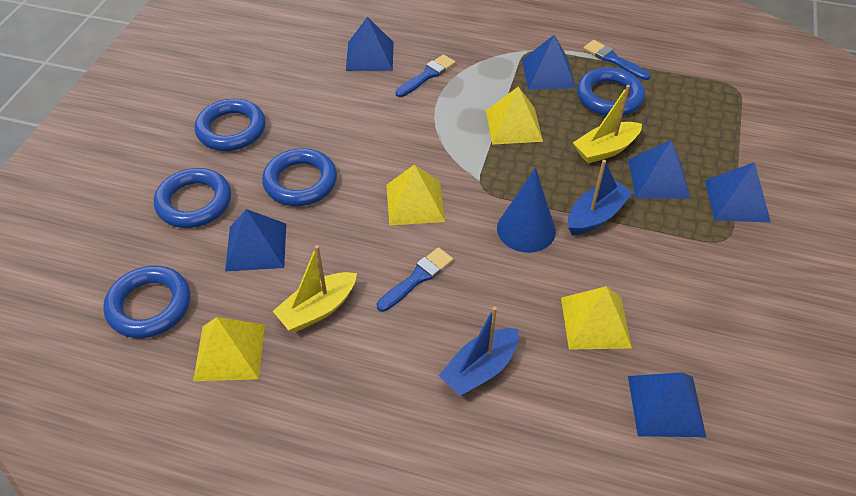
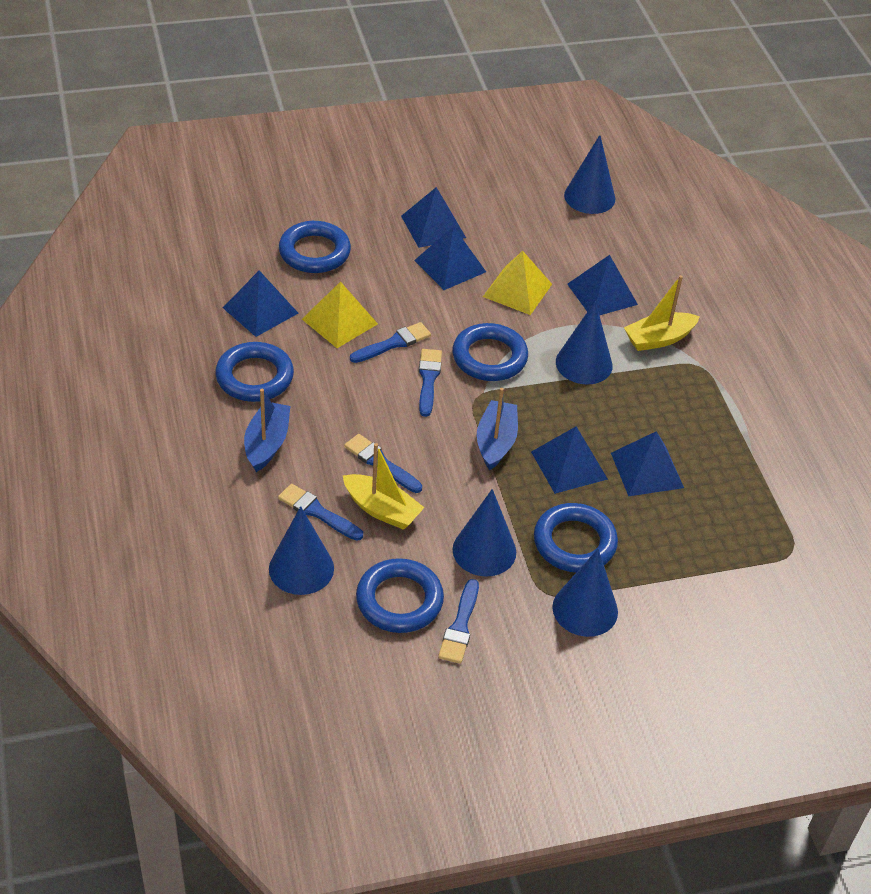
blue brush: [377,247,453,312] [396,54,456,97] [583,40,651,80] = 3 -> [278,484,363,541] [344,434,422,493] [350,322,431,363] [419,349,442,417] [438,579,479,664] = 5
blue cone: [497,168,556,253] = 1 -> [269,506,334,595] [453,489,516,577] [552,549,618,637] [556,301,613,385] [564,135,615,214] = 5
yellow pyramid: [193,317,265,381] [386,164,445,226] [486,87,543,145] [561,286,632,350] = 4 -> [302,281,378,348] [483,251,552,315] = 2

